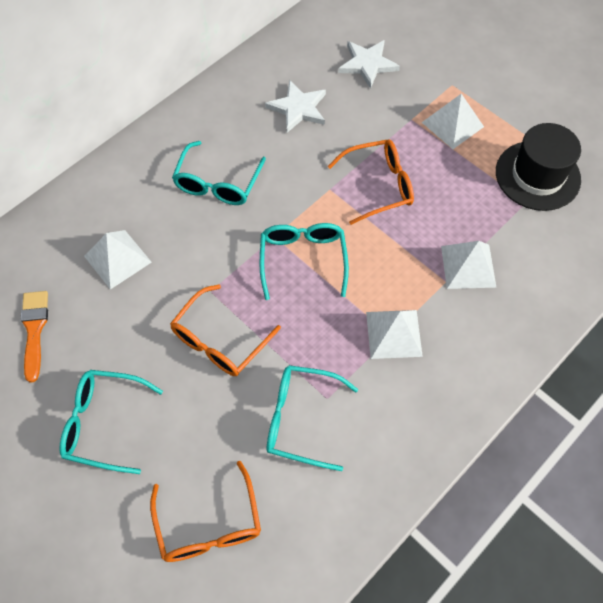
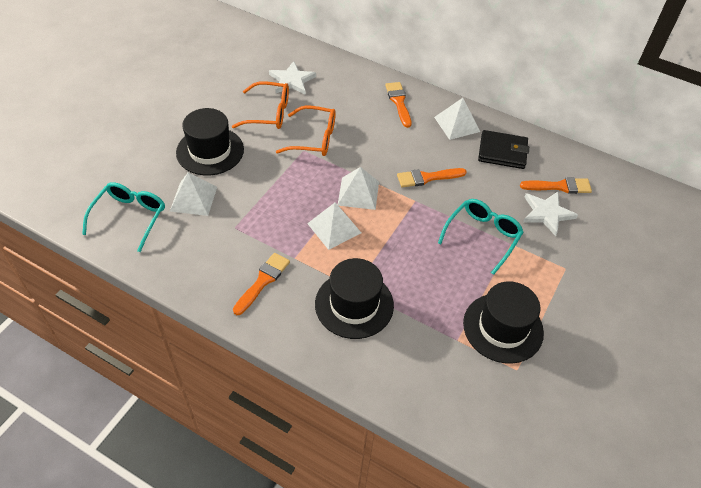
black hat: [496,123,581,211] = 1 -> [176,108,244,176] [315,258,394,339] [463,281,544,364] = 3
black wallet: none = 0 -> [478,130,529,169] = 1
orange brush: [21,291,48,383] = 1 -> [233,253,290,315] [385,82,411,128] [397,168,467,188] [520,177,592,194] = 4
orange glasses: [150,461,261,562] [170,284,281,376] [328,139,414,225] = 3 -> [232,81,289,129] [276,106,336,156] = 2
turquoise glasses: [59,370,163,474] [172,141,266,205] [260,223,349,300] [267,365,358,471] = 4 -> [82,182,165,252] [438,199,523,275] = 2

